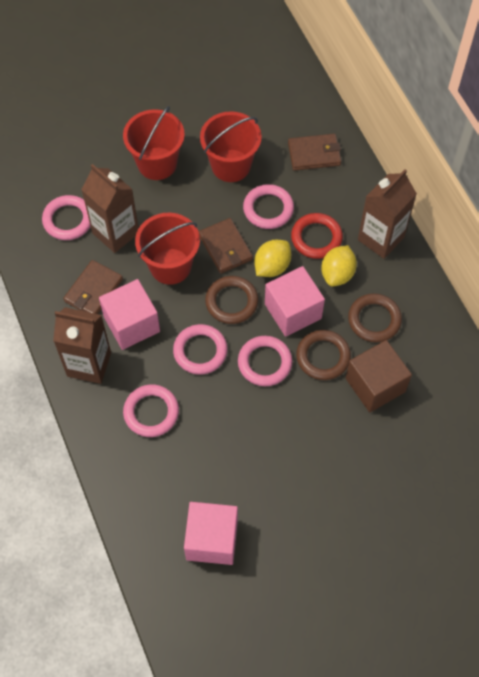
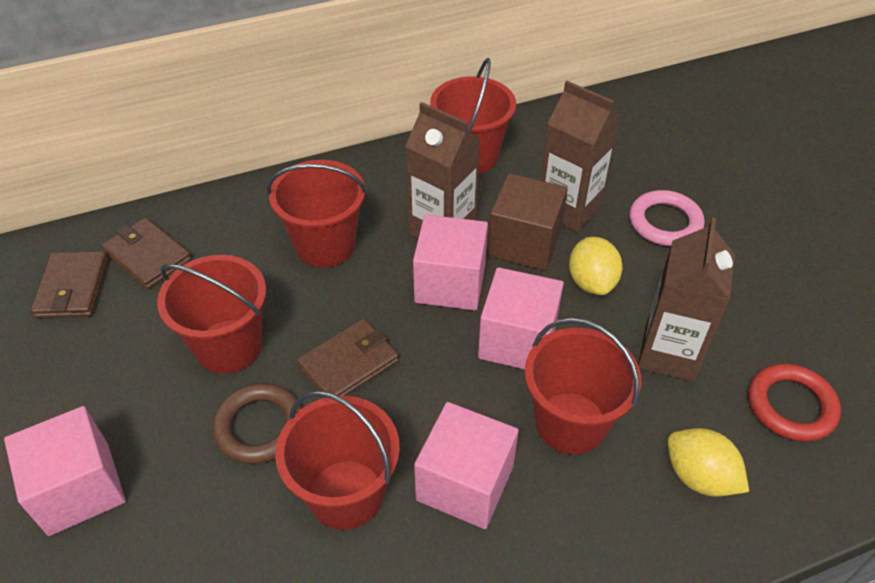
brown ring: [205,276,258,324] [296,330,351,380] [348,293,402,343] = 3 -> [212,383,302,464] = 1
pink cube: [99,279,160,350] [184,502,238,565] [265,266,325,337] = 3 -> [4,406,126,536] [413,215,488,311] [414,402,519,529] [478,267,564,370] = 4
pink ring: [42,195,91,240] [123,385,179,437] [173,324,228,375] [238,336,292,386] [243,184,294,229] = 5 -> [630,190,705,246] = 1
red bucket: [123,106,185,180] [135,213,200,285] [200,111,262,182] = 3 -> [157,255,266,374] [267,160,367,268] [275,391,400,530] [430,58,516,174] [525,318,641,454] = 5

